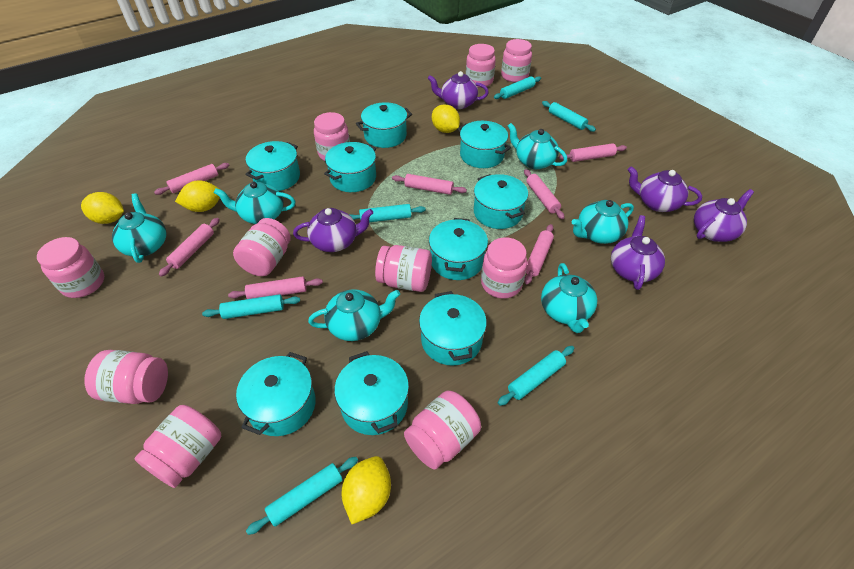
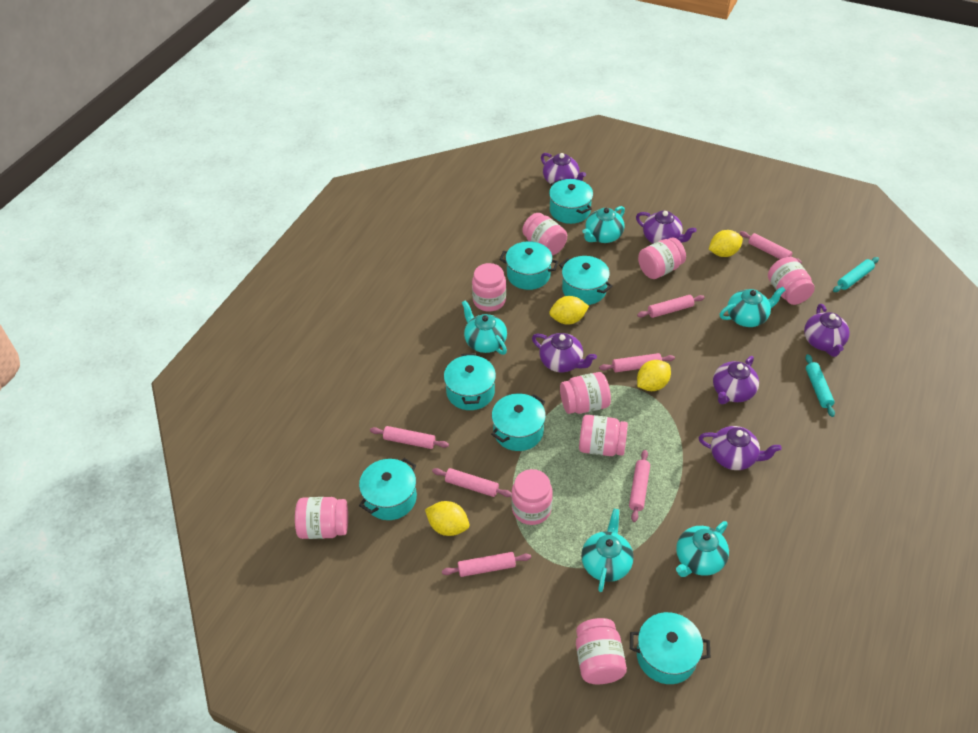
pink jar: [37,237,104,298] [84,350,168,404] [135,405,221,488] [233,218,291,276] [314,112,350,161] [375,245,432,292] [404,391,481,469] [466,44,496,88] [481,237,527,299] [501,39,532,83] = 10 -> [295,497,348,539] [472,263,506,311] [511,469,553,525] [522,213,567,256] [560,372,611,414] [576,618,627,684] [579,415,628,456] [638,237,686,279] [768,257,815,305] = 9
purple teapot: [293,208,373,252] [428,71,489,109] [611,215,665,290] [628,166,702,212] [694,189,754,242] = 5 -> [532,333,597,372] [541,153,586,184] [636,211,697,244] [699,426,782,470] [713,356,759,404] [804,304,850,357] = 6
turquoise pot: [236,352,316,436] [246,141,300,191] [324,142,376,192] [334,351,409,435] [356,102,412,148] [419,291,487,366] [429,218,488,280] [458,121,511,168] [474,174,528,229] = 9 -> [359,458,417,520] [444,353,496,410] [491,394,546,451] [500,241,559,290] [549,179,593,224] [559,256,612,305] [630,612,710,684] = 7
turquoise rolling pin: [202,294,300,319] [246,457,358,535] [349,204,426,222] [494,76,541,99] [498,346,574,406] [542,101,596,132] = 6 -> [805,354,835,417] [833,257,879,292] = 2
turquoise teapot: [112,193,167,263] [214,182,296,224] [308,289,400,341] [508,123,567,169] [541,263,597,333] [572,200,634,244] = 6 -> [462,300,507,355] [581,509,634,592] [582,206,625,243] [676,521,729,577] [719,287,785,327] = 5

